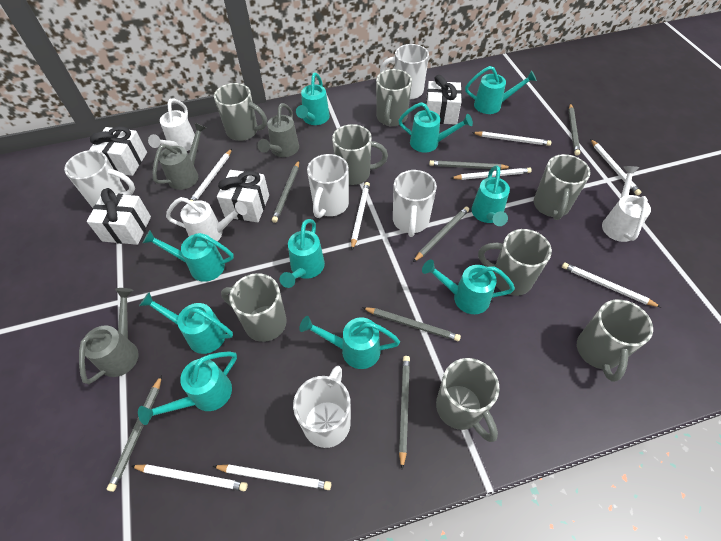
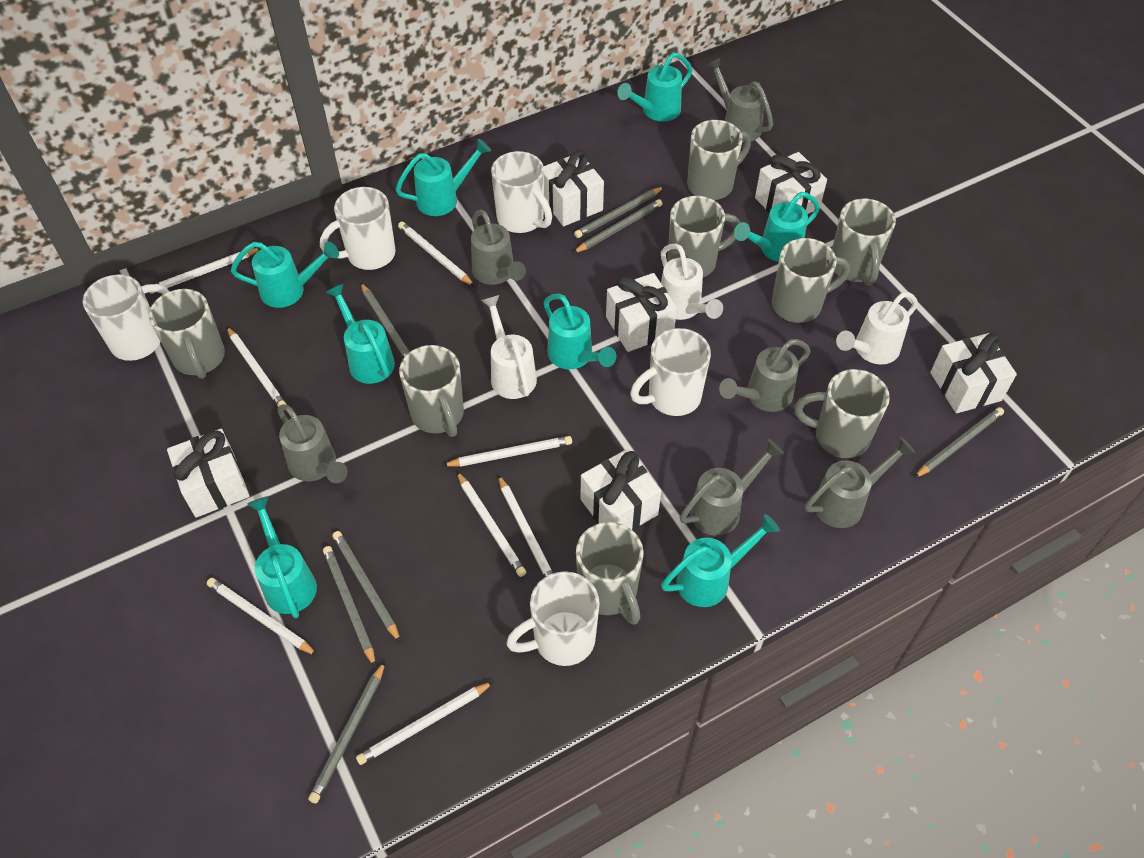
grey watering can: [79,288,139,384] [153,123,206,190] [258,103,299,157] = 3 -> [278,404,348,483] [471,210,526,285] [680,439,784,536] [706,57,773,142] [719,339,811,412] [805,437,915,528] = 6
turquoise watering can: [138,351,237,425] [139,292,233,354] [143,230,234,282] [280,219,325,288] [296,73,330,125] [299,316,400,369] [398,102,473,153] [422,259,515,314] [465,66,537,114] [471,165,510,226] = 10 -> [231,242,339,308] [247,496,317,618] [326,284,395,384] [395,139,491,216] [543,294,616,369] [617,52,692,121] [661,514,780,607] [734,192,820,262] = 8
white gift: [87,188,151,245] [89,126,147,176] [217,170,269,222] [426,75,462,125] = 4 -> [167,429,250,518] [544,150,604,226] [581,449,661,530] [606,273,677,352] [755,152,827,214] [930,333,1017,413] = 6

